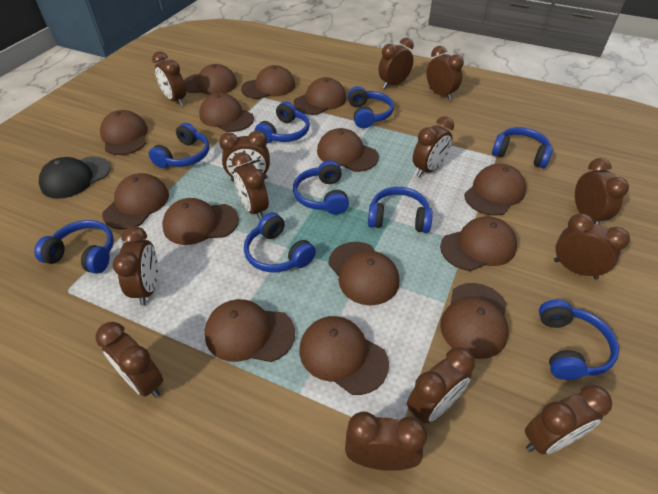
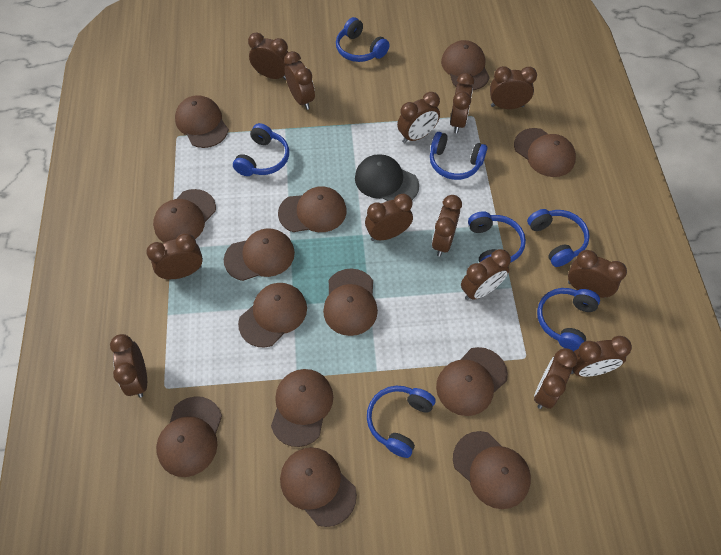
blue headphones: [34,220,114,274] [149,123,209,168] [244,212,316,273] [255,101,310,143] [293,160,349,215] [348,86,394,128] [368,187,433,233] [492,127,553,168] [539,300,619,380] = 9 -> [233,123,289,176] [336,17,390,62] [367,386,435,458] [430,132,487,180] [468,211,526,263] [527,209,590,267] [537,288,600,351] = 7
brown cap: [100,110,148,155] [102,173,169,229] [162,198,239,245] [184,64,237,95] [199,93,254,132] [205,299,295,362] [241,65,295,99] [294,77,346,115] [299,316,389,395] [317,128,379,172] [328,242,399,305] [440,216,517,271] [440,283,509,359] [464,164,526,216] = 14 -> [153,189,216,243] [156,396,222,477] [175,95,228,148] [224,228,295,281] [238,283,307,347] [271,369,333,447] [278,186,347,232] [280,447,357,527] [323,269,378,336] [436,347,508,416] [441,40,490,90] [453,431,531,509] [514,128,576,177] = 13

